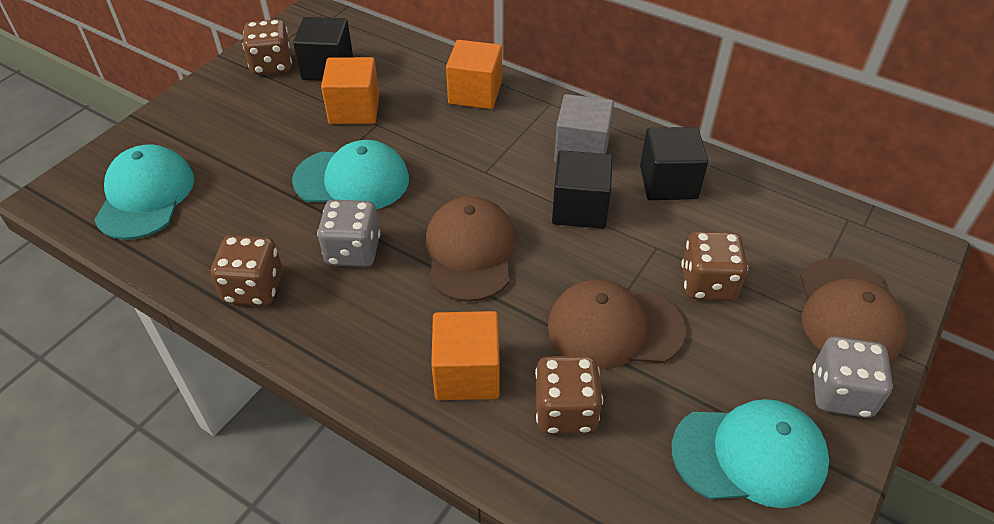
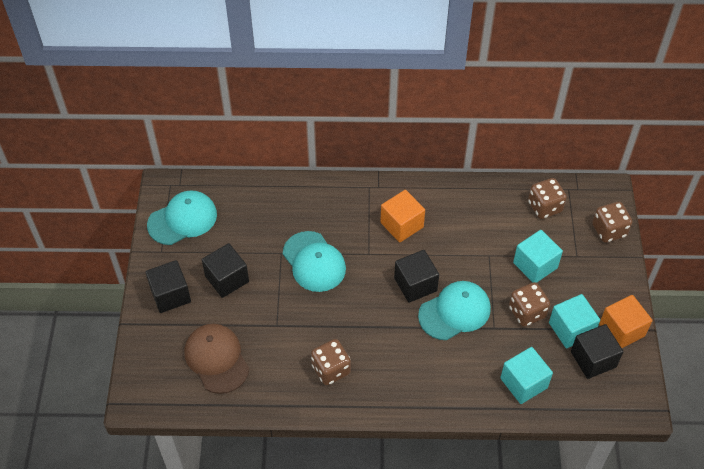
black cube: [293,17,353,81] [552,150,612,229] [640,127,708,200] = 3 -> [145,260,191,313] [202,243,249,298] [394,250,439,303] [571,324,623,379] = 4
brown cap: [426,196,516,302] [548,280,685,369] [800,258,907,363] = 3 -> [185,324,249,394] = 1
grey cube: [554,94,614,163] = 1 -> none = 0
grey dice: [317,200,380,267] [812,336,893,418] = 2 -> none = 0
orange cube: [321,57,379,124] [431,311,500,400] [446,40,502,109] = 3 -> [380,190,425,242] [599,295,652,348] = 2
turquoise cube: none = 0 -> [500,347,553,404] [513,230,563,283] [549,294,600,348] = 3

